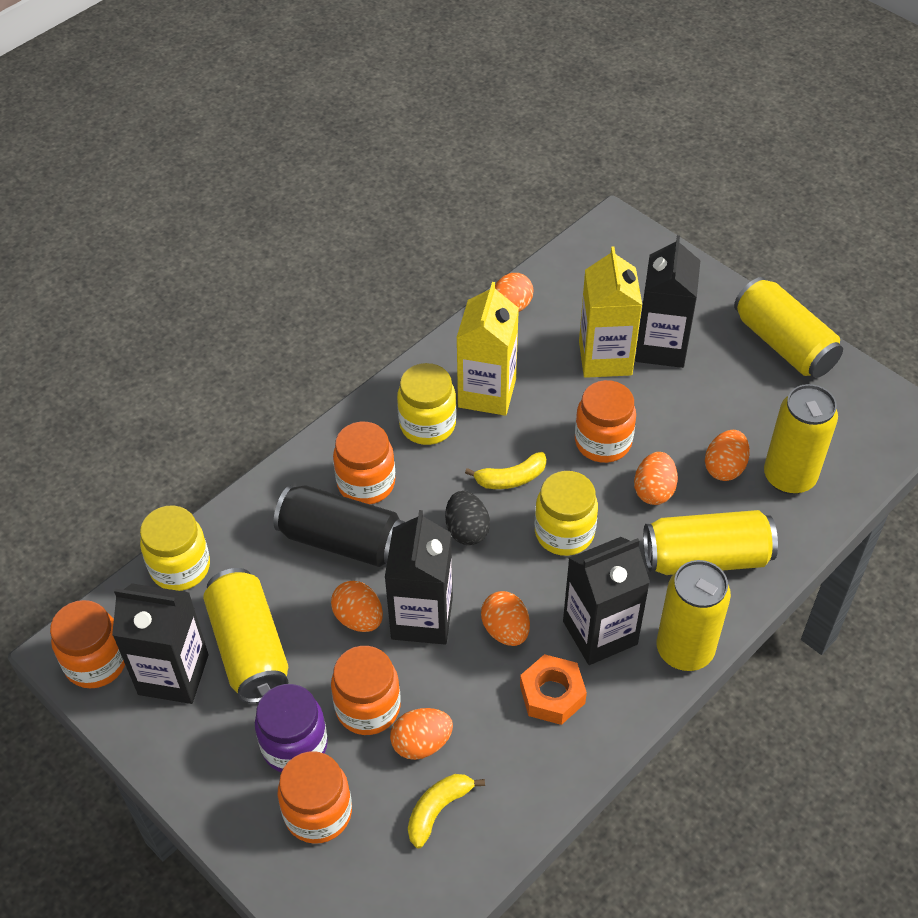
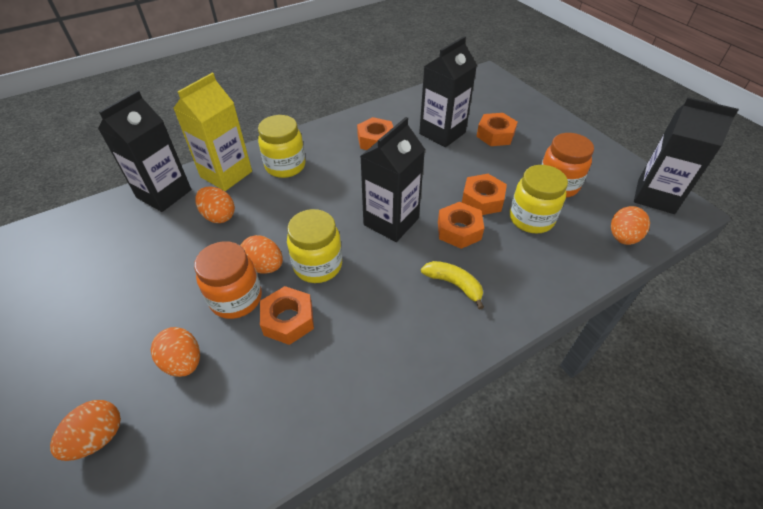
black can: [274,485,405,567] = 1 -> none = 0
black egg: [445,491,490,545] = 1 -> none = 0
orange egg: [331,581,383,632] [390,708,453,760] [481,591,530,646] [495,273,534,312] [634,452,678,505] [705,430,750,481] = 6 -> [50,400,121,461] [151,327,200,377] [195,187,235,223] [240,235,283,274] [611,206,650,245] = 5
orange jar: [50,600,125,688] [278,751,352,844] [331,646,400,735] [333,422,395,504] [575,380,636,463] = 5 -> [194,241,262,319] [541,133,594,197] = 2
orange nut: [520,654,587,725] = 1 -> [260,286,314,345] [357,117,393,150] [438,202,484,249] [462,174,507,215] [476,113,518,146] = 5
purple jar: [255,684,328,772] = 1 -> none = 0
yellow banana: [408,774,485,849] [465,452,547,489] = 2 -> [421,261,484,310] = 1
yellow can: [203,568,288,703] [643,510,778,575] [656,560,731,671] [734,277,843,378] [764,384,838,495] = 5 -> none = 0
yellow carton: [456,282,519,416] [579,246,642,378] = 2 -> [173,73,252,191] = 1

